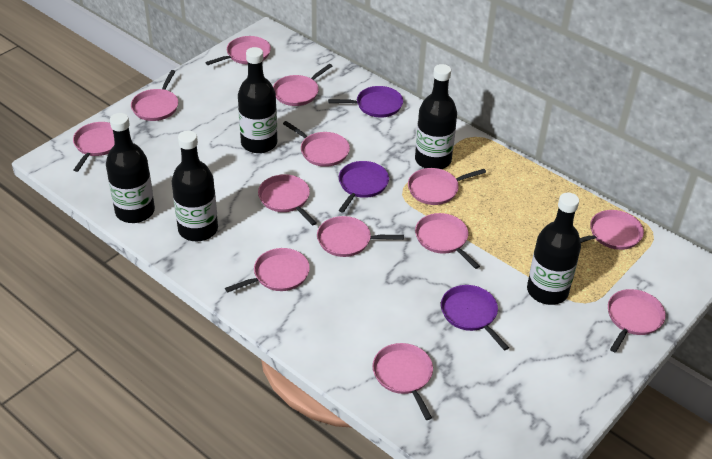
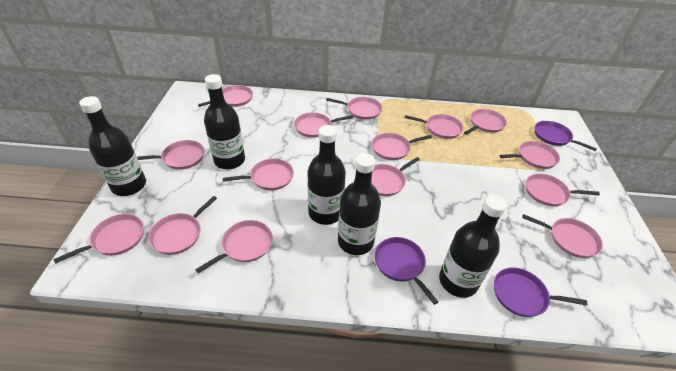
pink pan: [73,122,114,172] [131,70,178,121] [205,36,271,65] [225,248,310,293] [258,174,316,226] [273,64,332,106] [283,121,350,167] [317,216,404,257] [373,343,433,420] [408,168,486,205] [415,213,480,269] [580,210,644,250] [608,289,666,352] = 13 -> [53,214,144,264] [137,140,204,170] [148,196,217,255] [195,220,273,273] [198,85,253,107] [223,159,294,190] [294,112,353,138] [326,97,382,120] [371,157,420,196] [372,133,432,160] [404,114,464,139] [464,109,507,135] [499,141,560,169] [522,214,603,258] [526,173,600,206] = 15

